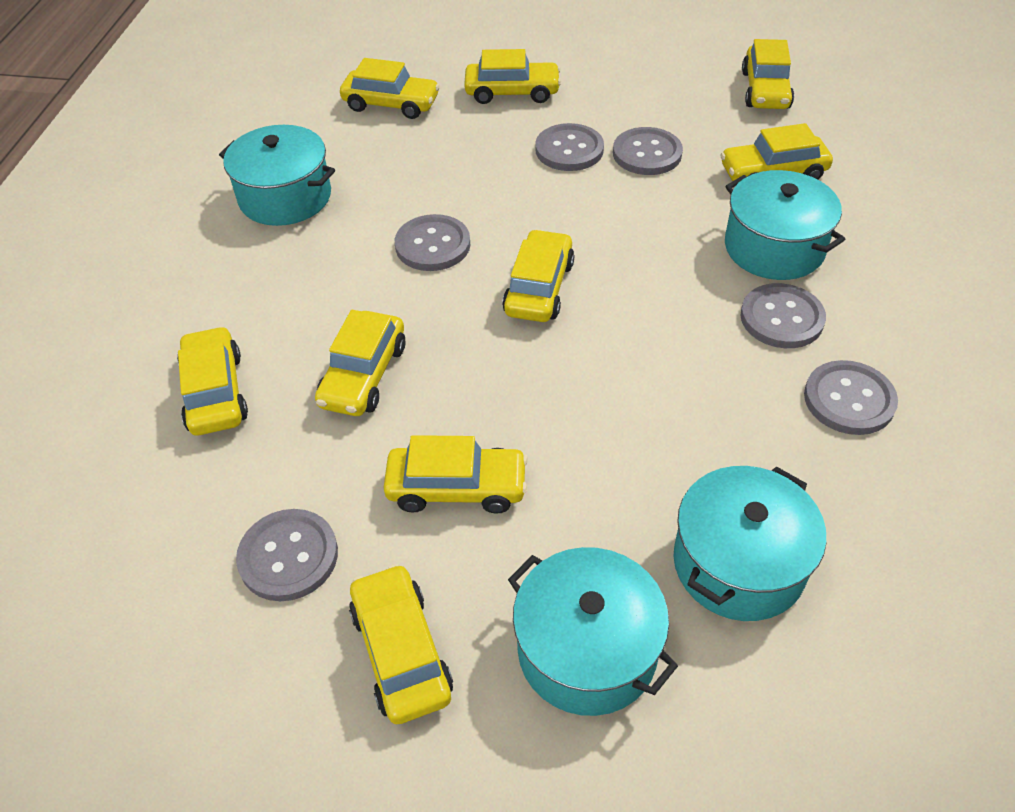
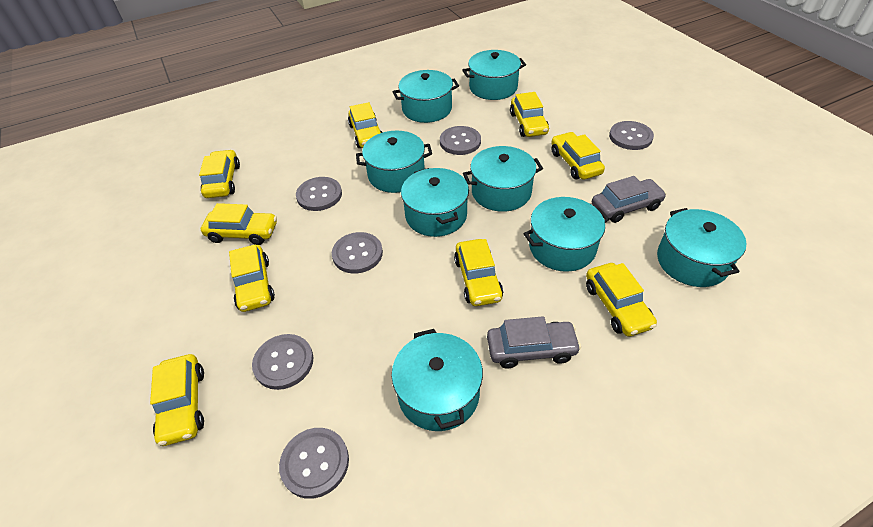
grey car: none = 0 -> [487,316,581,369] [592,176,666,223] = 2
turquoise pot: [219,125,335,226] [508,547,678,716] [674,466,826,621] [725,170,845,280] = 4 -> [356,131,432,193] [391,329,483,431] [393,70,459,123] [401,168,469,237] [462,50,526,100] [463,146,543,212] [523,197,609,272] [657,208,746,287] = 8

